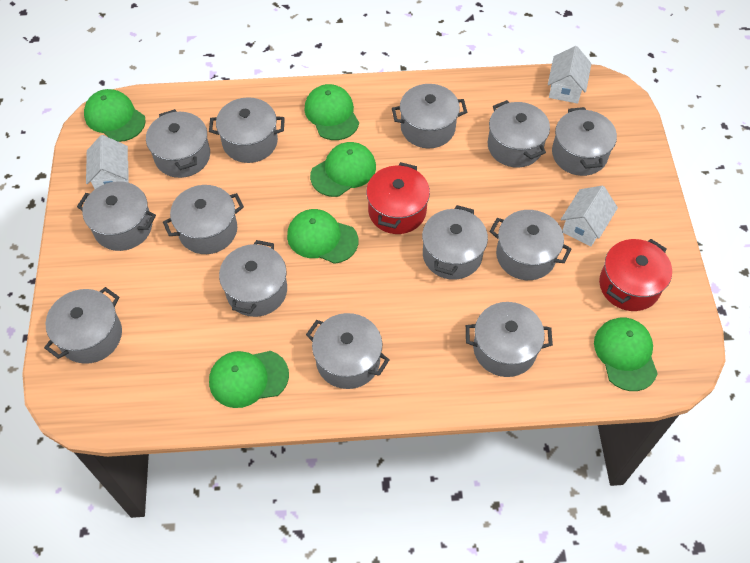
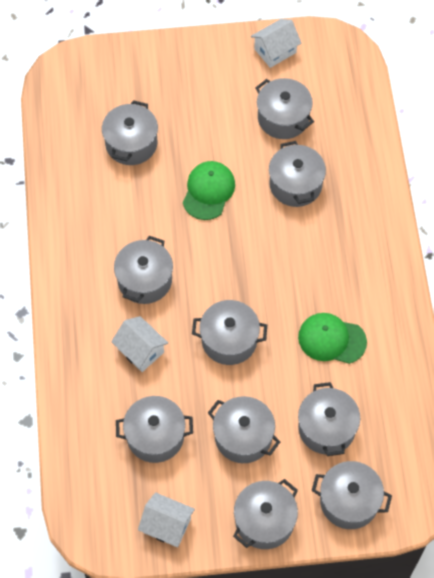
green cap: [84,89,146,142] [209,351,289,408] [287,209,358,264] [304,84,359,140] [310,142,376,197] [594,318,658,391] = 6 -> [183,161,235,220] [298,313,367,364] = 2
grey pot: [44,287,122,364] [77,181,156,251] [146,109,210,178] [163,185,244,254] [209,97,285,163] [219,240,287,317] [306,313,389,389] [392,84,467,148] [422,205,488,280] [466,302,553,377] [488,100,550,168] [489,210,571,280] [552,107,617,176] = 13 -> [102,100,158,165] [114,236,173,304] [116,396,193,463] [192,300,267,365] [208,396,280,463] [233,479,298,549] [255,78,314,139] [269,141,326,207] [298,382,360,456] [312,461,392,529] = 10
red pot: [366,162,430,234] [599,239,672,311] = 2 -> none = 0

